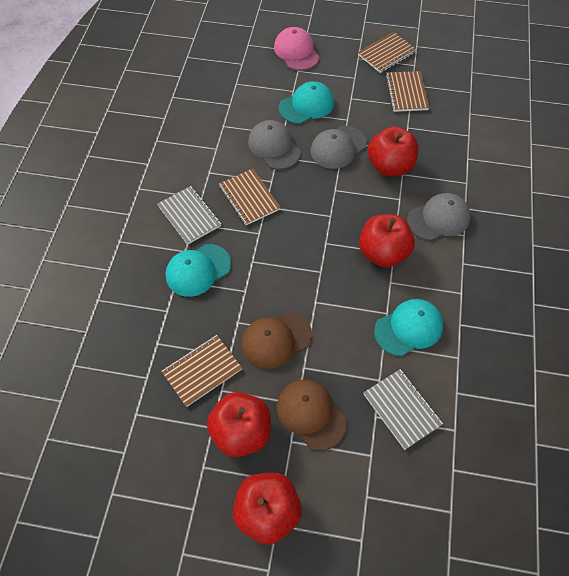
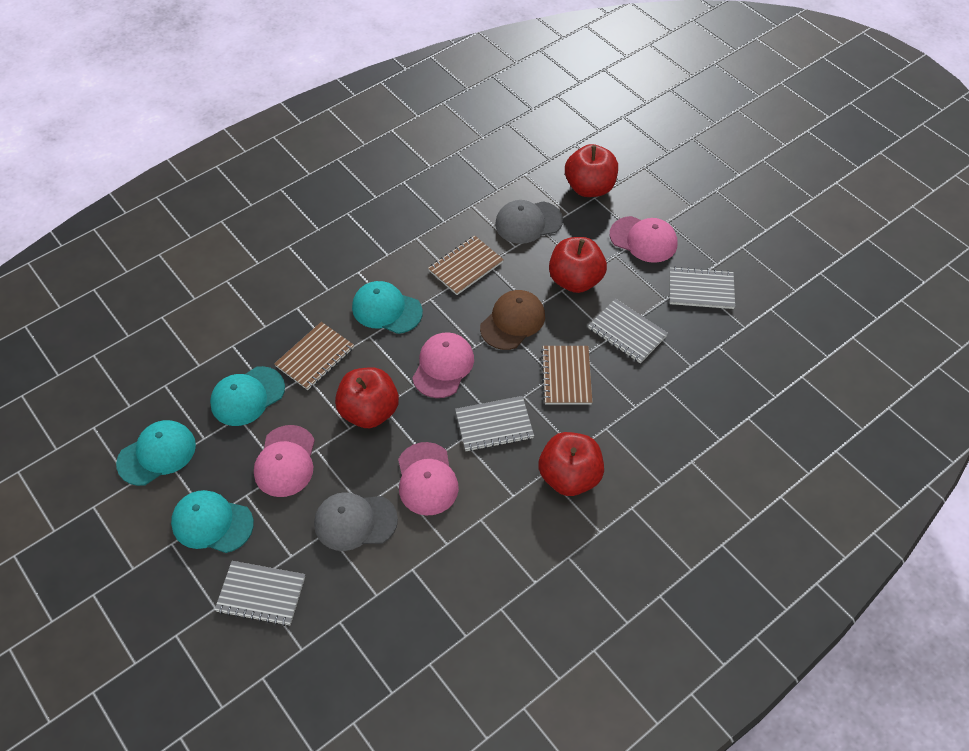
brown cap: [241,312,312,369] [277,380,347,451] = 2 -> [480,290,545,350] = 1
brown notebook: [161,335,242,407] [219,169,280,225] [358,32,417,73] [385,71,430,112] = 4 -> [274,322,354,390] [428,236,504,295] [541,346,592,405] = 3
grey cap: [248,120,301,170] [310,126,367,169] [407,193,471,241] = 3 -> [314,492,398,551] [495,200,563,244] = 2
grey notebook: [157,186,221,245] [363,369,443,450] = 2 -> [215,561,305,626] [455,396,534,452] [588,299,668,363] [670,267,735,309] = 4
pink cap: [274,27,320,70] = 1 -> [254,425,315,497] [398,442,459,515] [412,332,474,398] [610,216,677,263] = 4
turquoise cap: [166,244,231,297] [278,81,334,124] [374,299,443,356] = 3 -> [116,420,196,486] [171,490,254,553] [210,366,285,426] [352,281,423,334] = 4

